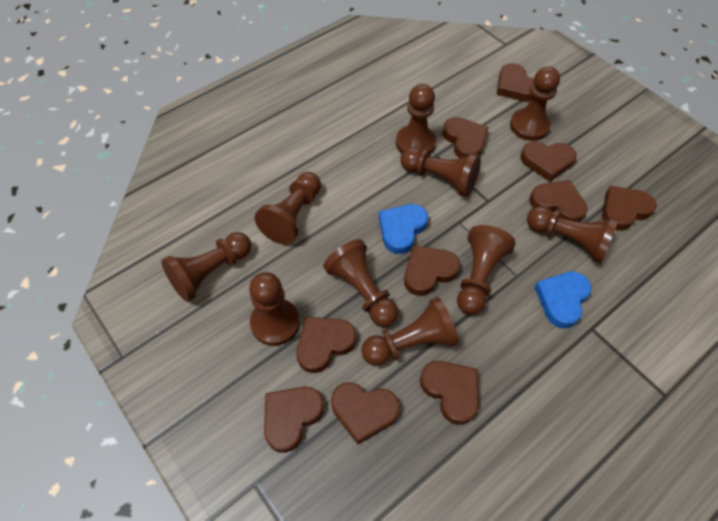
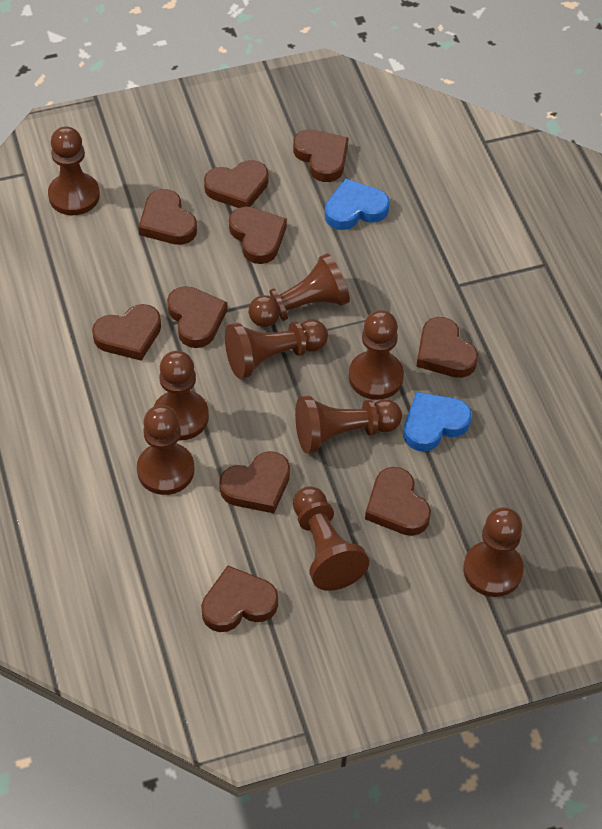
brown pawn: [161,232,251,302] [249,272,300,346] [255,172,321,245] [323,239,399,327] [361,297,459,366] [396,84,436,154] [400,147,481,197] [457,225,516,315] [510,66,560,141] [527,206,619,263] = 10 -> [48,126,100,215] [137,405,194,495] [154,351,209,441] [225,319,328,379] [248,253,350,327] [293,486,369,591] [295,396,402,453] [349,310,404,400] [463,507,524,597] = 9

